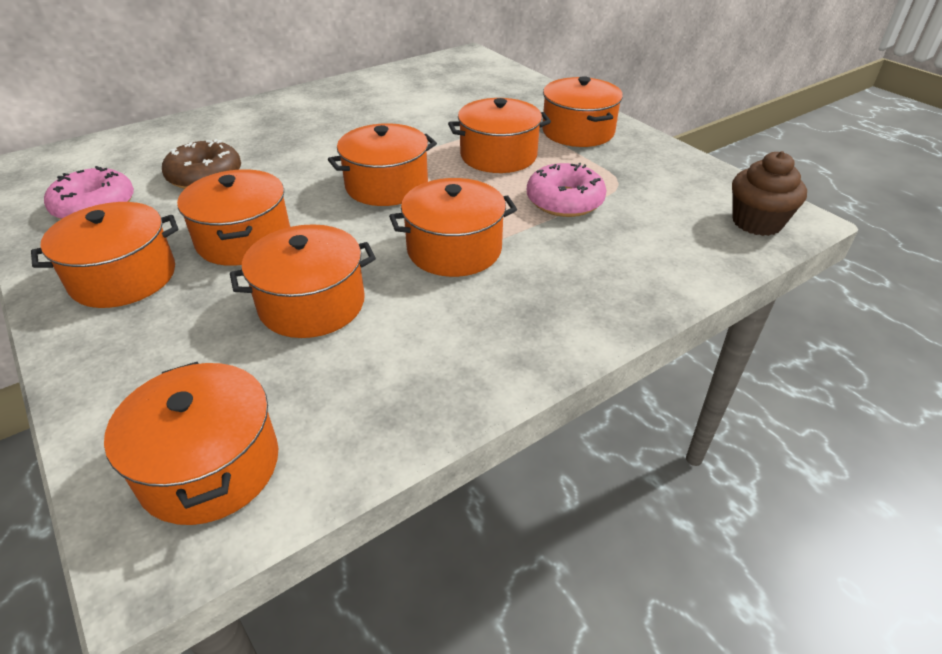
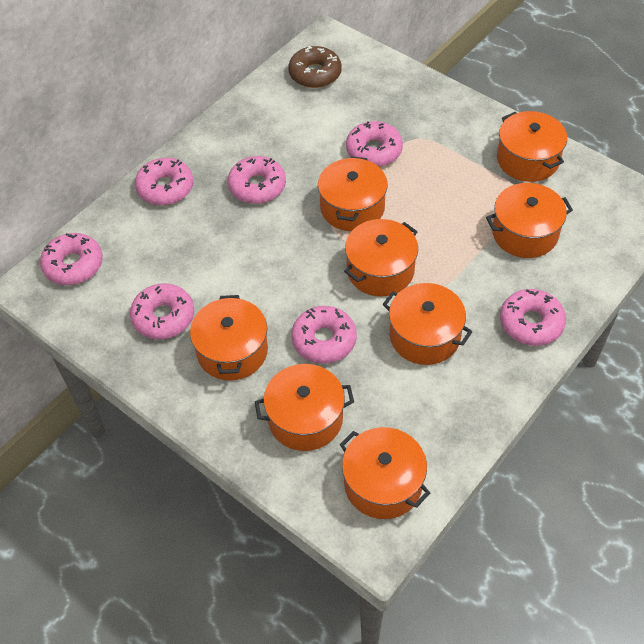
brown cupcake: [732,151,807,236] = 1 -> none = 0
pink donut: [44,166,134,219] [527,163,607,217] = 2 -> [40,233,103,285] [130,283,194,339] [135,158,193,206] [228,156,286,204] [291,306,357,364] [346,121,403,167] [500,289,566,346] = 7

